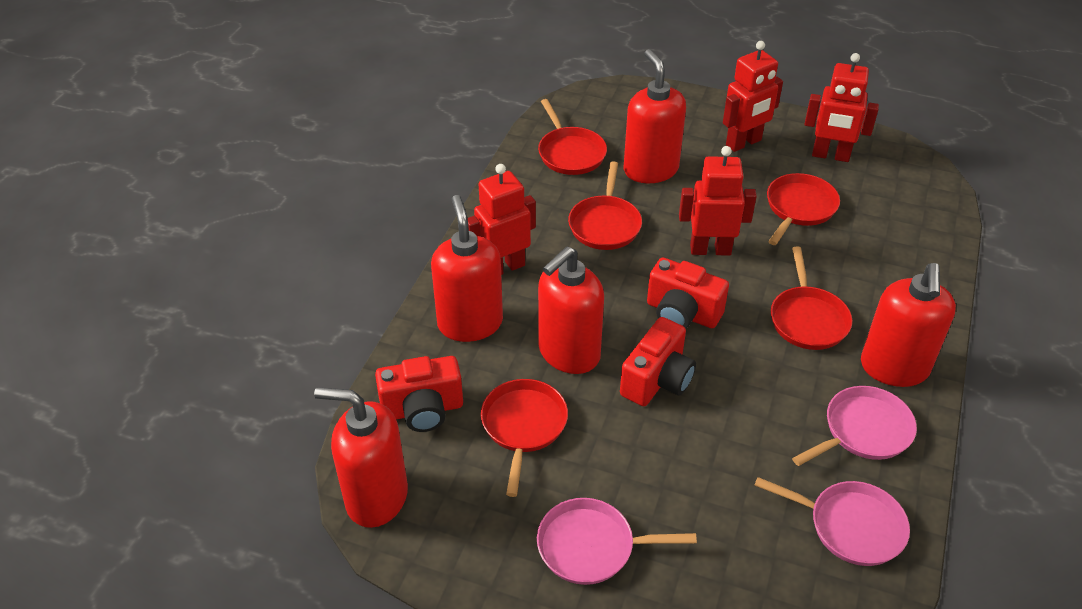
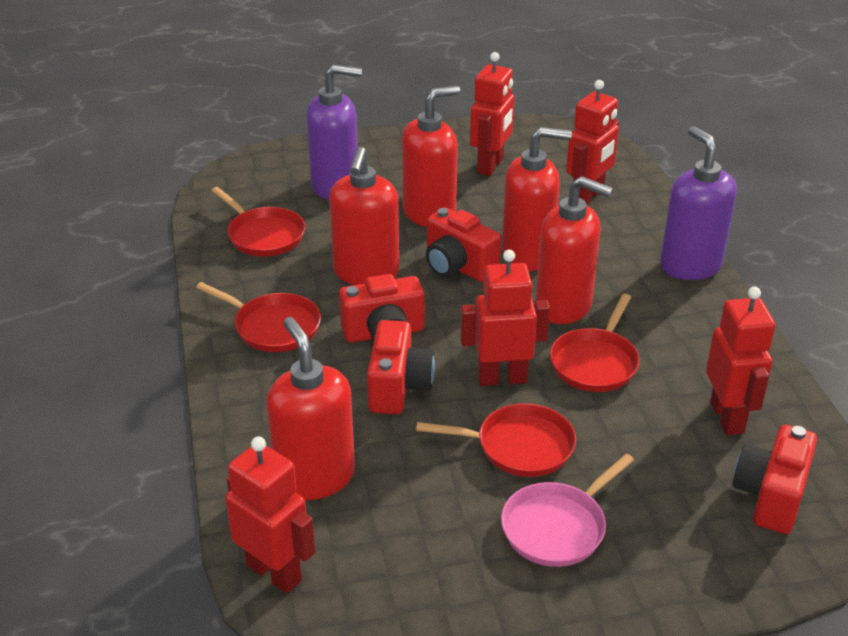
pink pan: [537,498,697,585] [754,477,910,566] [792,386,917,466] = 3 -> [501,454,634,567] = 1
purple soap dispenser: none = 0 -> [306,65,362,200] [660,126,737,280] = 2
red camera: [375,356,463,432] [620,317,696,406] [647,257,729,328] = 3 -> [339,274,425,343] [367,320,435,414] [426,208,501,282] [733,425,817,534] = 4
red pan: [481,379,568,497] [538,99,607,175] [568,162,642,250] [767,173,840,245] [771,247,852,350] = 5 -> [196,282,321,352] [211,187,305,257] [416,403,576,477] [550,294,640,392] = 4
red robot: [467,164,536,275] [679,146,757,256] [723,41,783,152] [805,53,879,162] = 4 -> [225,437,315,593] [460,250,550,386] [470,52,515,176] [566,80,619,204] [706,287,776,435] = 5

